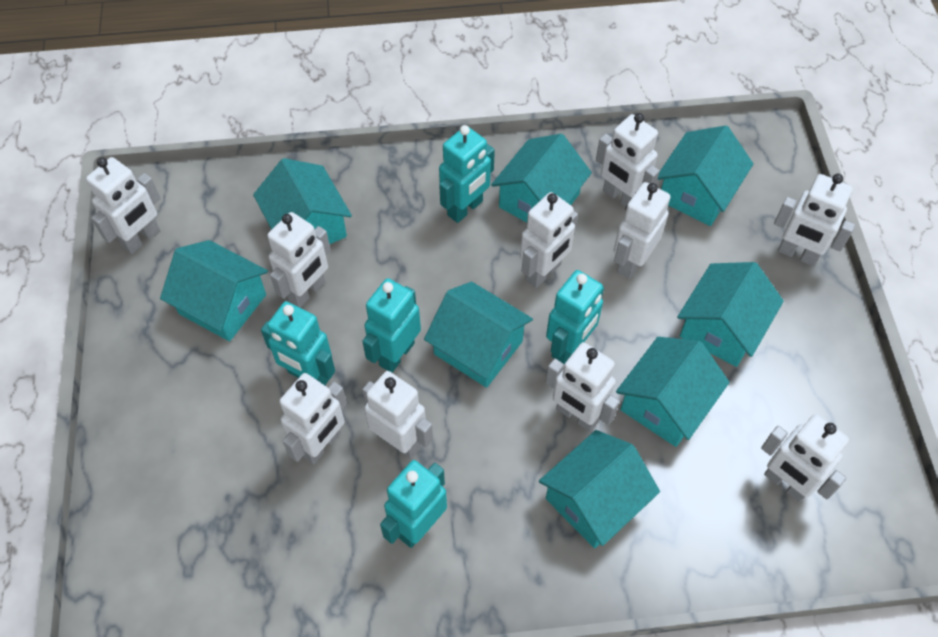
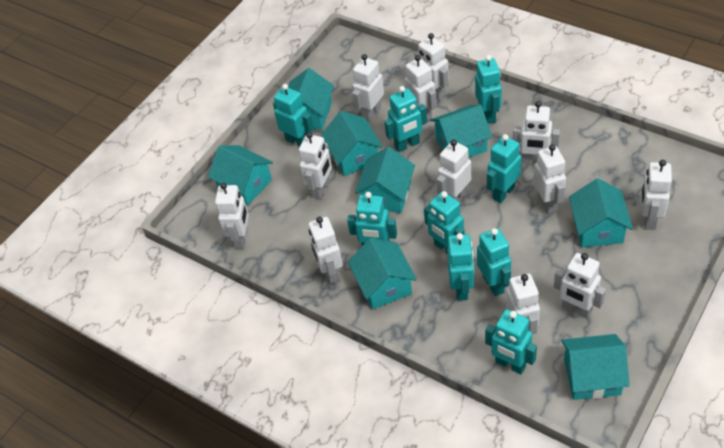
turquoise robot: [261,301,335,385] [362,278,421,373] [380,460,447,548] [439,125,495,223] [546,270,604,365] = 5 -> [273,84,314,147] [347,192,397,246] [384,86,427,152] [424,191,464,254] [447,233,474,301] [475,55,502,124] [477,228,511,296] [485,309,537,374] [487,134,522,203] = 9
white robot: [86,157,161,254] [267,212,331,308] [279,373,347,464] [362,371,433,459] [520,192,578,288] [546,342,620,432] [596,113,660,207] [614,182,670,279] [761,414,849,502] [774,174,855,266] = 10 -> [215,183,249,249] [299,132,332,199] [308,217,343,283] [352,54,384,122] [404,55,437,122] [414,33,449,101] [437,140,471,201] [506,273,540,334] [513,101,560,164] [533,144,566,214] [554,253,606,319] [641,160,672,230] = 12

